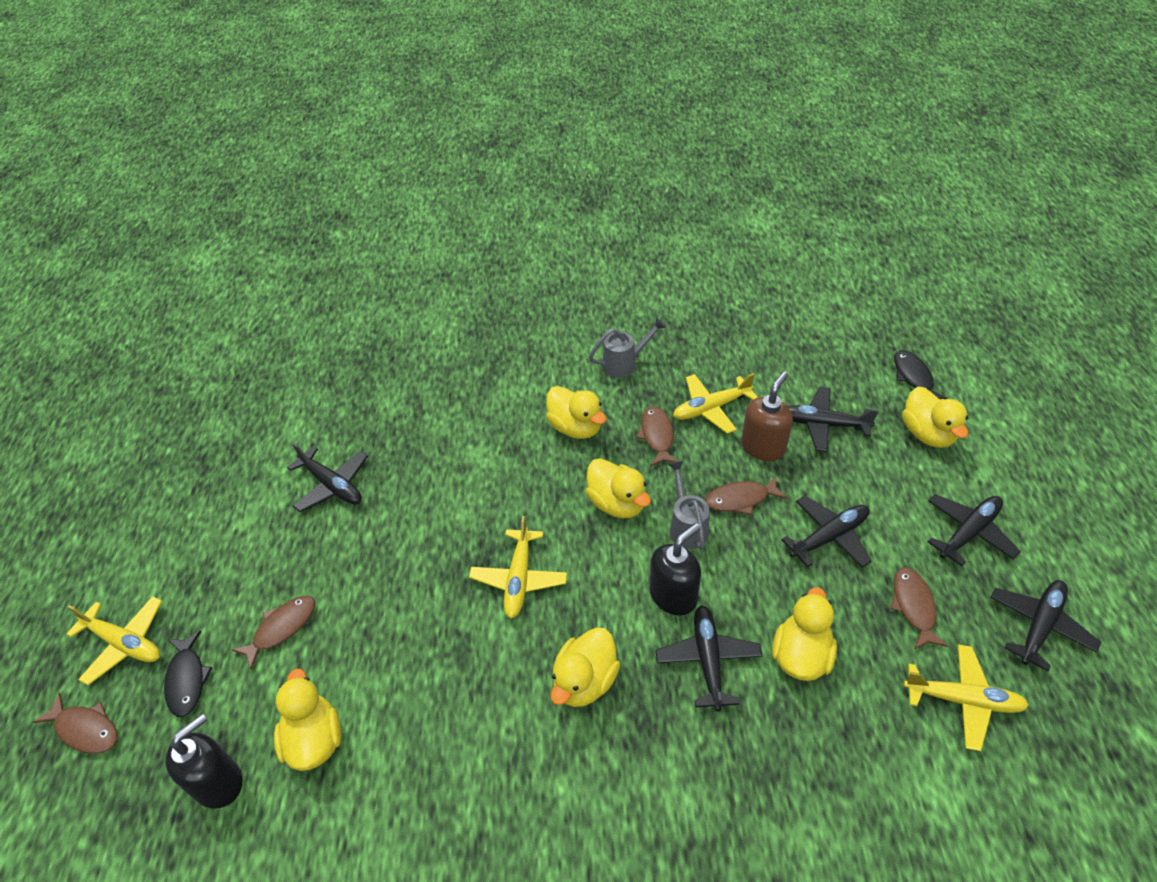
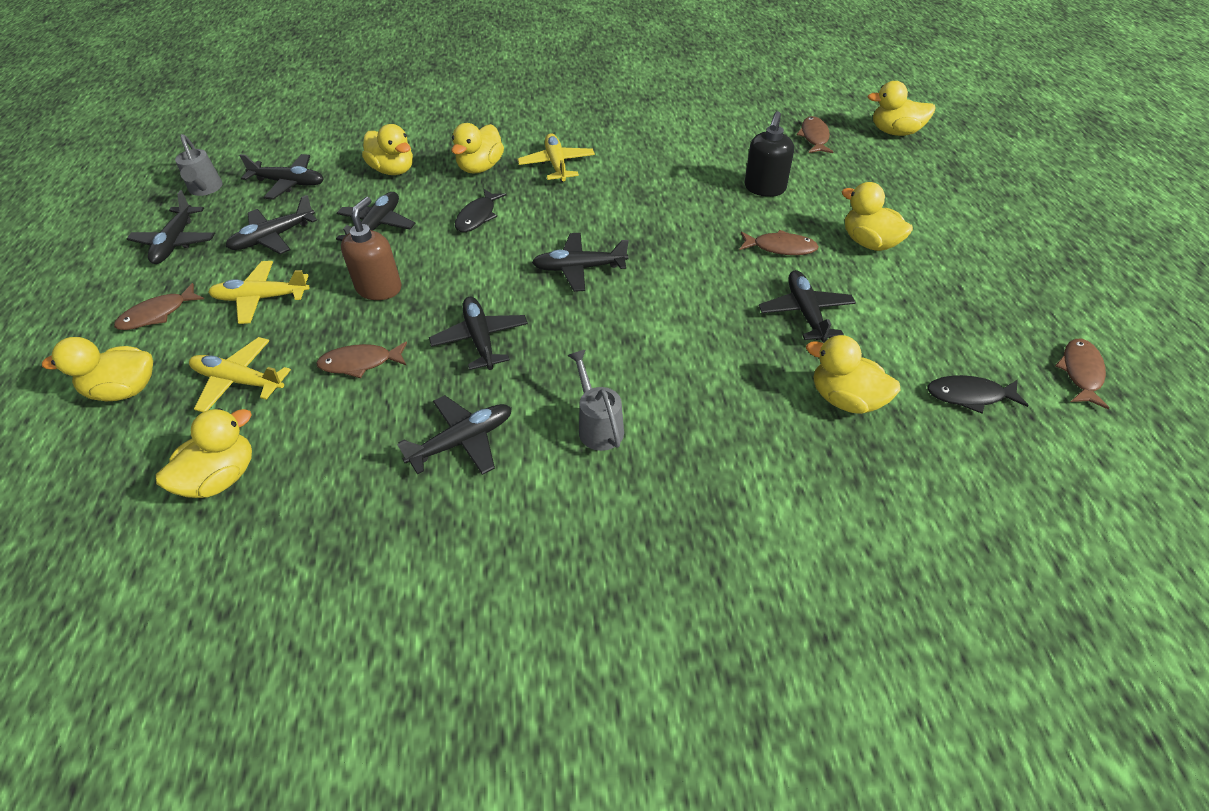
black plane: [287,443,368,512] [656,605,763,712] [781,496,872,568] [788,387,879,452] [928,494,1021,566] [990,580,1101,671] = 6 -> [127,190,215,264] [226,195,317,254] [239,154,324,200] [336,192,415,241] [397,395,512,475] [429,297,528,370] [532,233,628,292] [759,270,856,343] = 8
black soap dispenser: [165,714,243,808] [650,523,701,616] = 2 -> [745,111,794,197] = 1
yellow duck: [274,669,342,771] [546,386,607,439] [551,627,620,707] [586,458,651,518] [772,587,837,681] [902,387,968,448] = 6 -> [42,337,153,401] [156,408,252,498] [362,124,413,175] [451,123,504,173] [806,335,901,414] [841,182,913,251] [868,81,936,136] = 7
yellow plane: [66,596,162,685] [469,516,567,618] [673,373,758,434] [904,644,1029,751] = 4 -> [189,337,291,412] [208,261,310,324] [518,133,595,182] = 3

